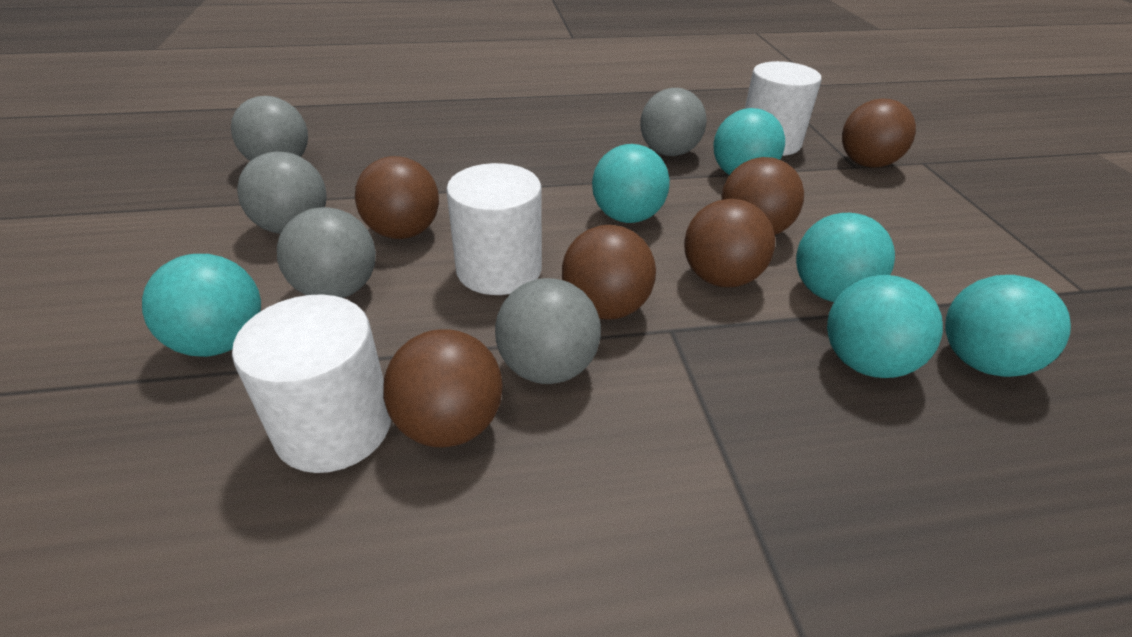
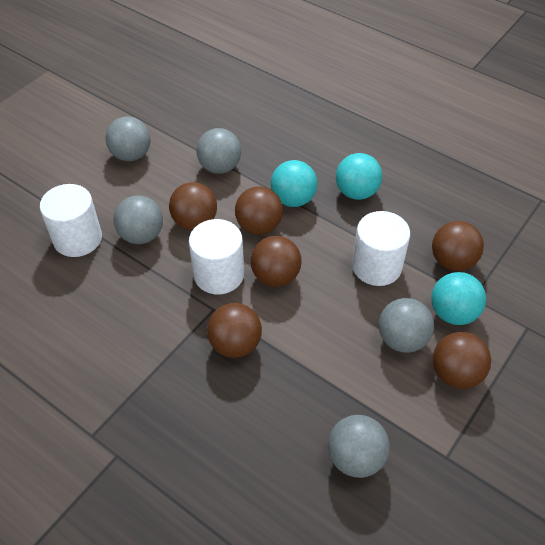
turquoise ball: [142,254,261,357] [592,144,670,223] [713,108,785,175] [796,213,895,302] [827,275,943,378] [945,275,1071,377] = 6 -> [271,160,317,207] [336,153,382,200] [431,272,486,325] = 3

